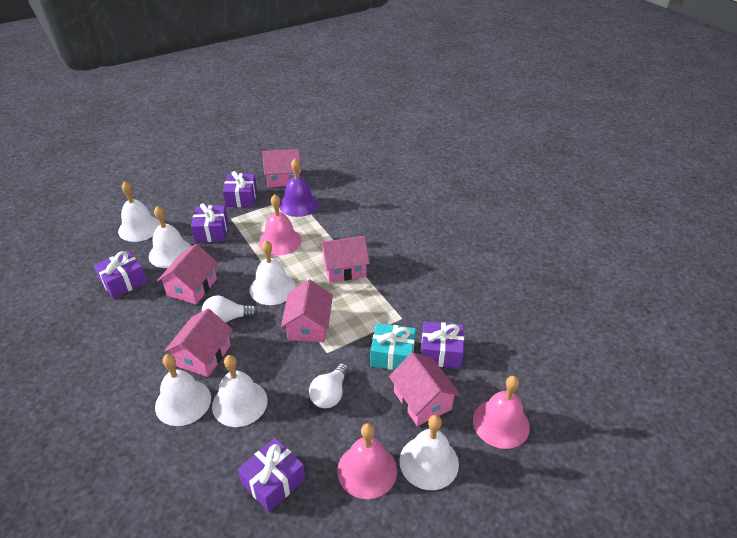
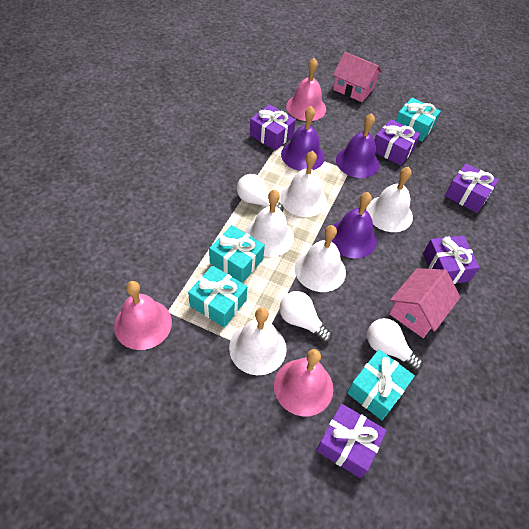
pink house: [157,244,218,304] [164,309,233,377] [262,149,301,187] [281,279,333,342] [320,236,370,282] [389,352,460,426] = 6 -> [333,52,382,102] [389,268,461,338] = 2
purple bell: [279,159,319,217] = 1 -> [281,106,325,171] [331,192,377,258] [336,113,379,178] = 3
turquoise gift: [370,323,416,370] = 1 -> [188,265,247,327] [209,225,265,283] [347,350,415,420] [396,98,441,142] = 4
white bell: [118,181,160,242] [149,206,192,268] [155,354,211,426] [212,355,268,427] [250,240,296,305] [399,415,459,490] = 6 -> [229,307,287,375] [245,190,294,257] [280,151,327,217] [295,225,346,292] [366,167,413,232] = 5
white light bulb: [202,296,258,323] [309,363,349,408] = 2 -> [237,174,284,212] [279,291,332,342] [367,318,423,371] = 3

